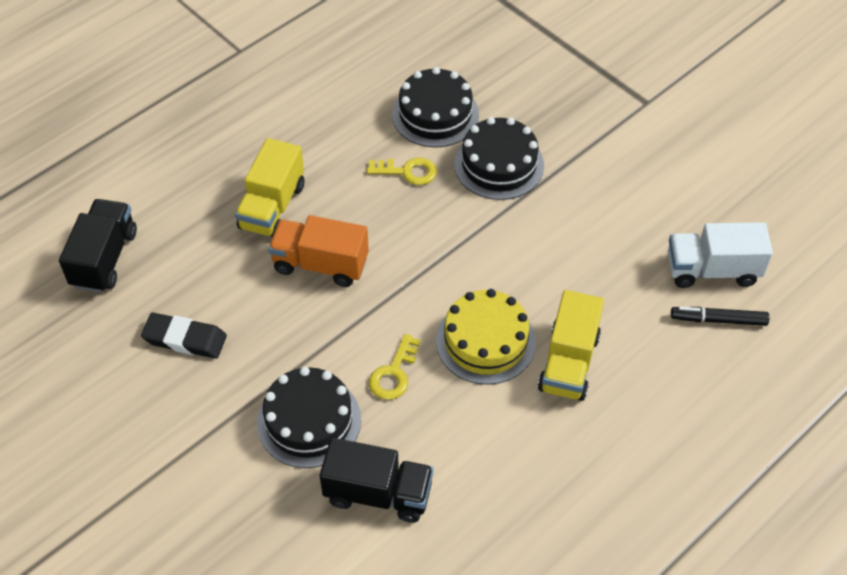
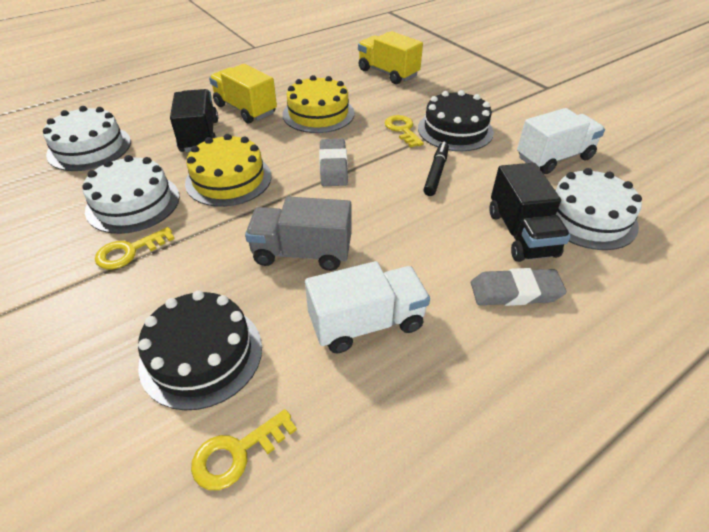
black cake: [257,367,361,468] [392,67,479,147] [454,117,544,200] = 3 -> [138,290,262,410] [418,90,494,151] = 2
black eraser: [141,313,227,359] = 1 -> none = 0
grey eraser: none = 0 -> [319,139,348,186] [471,268,567,306] = 2
grey truck: none = 0 -> [245,196,351,271] = 1
orange truck: [268,215,369,287] = 1 -> none = 0
white cake: none = 0 -> [43,106,131,171] [82,155,180,234] [555,168,642,250] = 3
white truck: [668,222,773,288] = 1 -> [305,261,430,353] [517,108,605,174] = 2
yellow cake: [436,289,536,385] = 1 -> [185,134,272,207] [283,75,354,133] = 2
yellow key: [367,158,437,185] [369,334,421,400] = 2 -> [95,227,175,269] [191,409,297,490] [385,115,424,147] = 3

